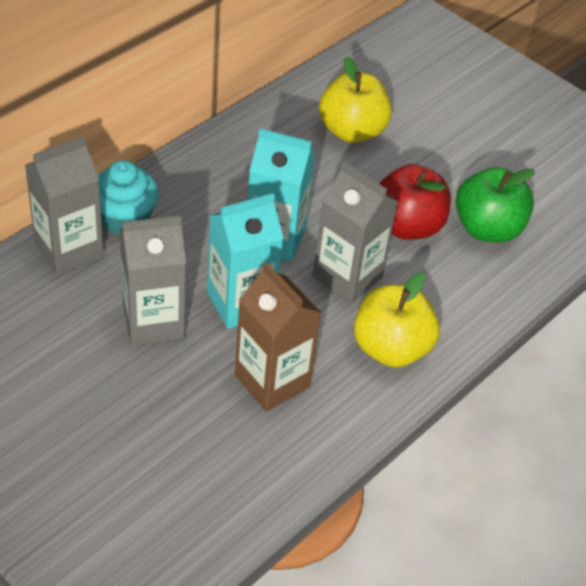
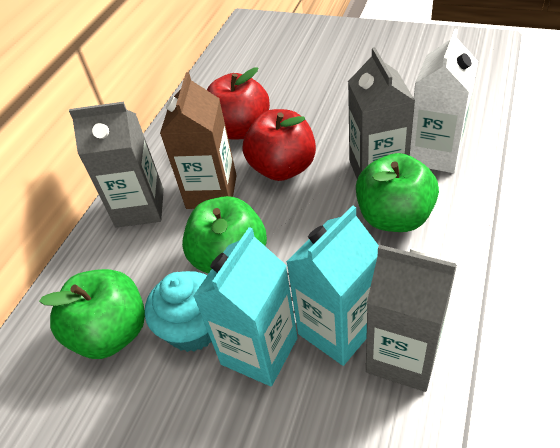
green apple: [455,167,535,243] = 1 -> [39,269,145,359] [182,196,267,274] [356,153,439,232] = 3
red apple: [379,164,451,240] = 1 -> [207,67,270,140] [243,109,316,181] = 2
white carton: none = 0 -> [410,29,478,173] = 1
yellow apple: [319,57,392,143] [354,273,440,368] = 2 -> none = 0

